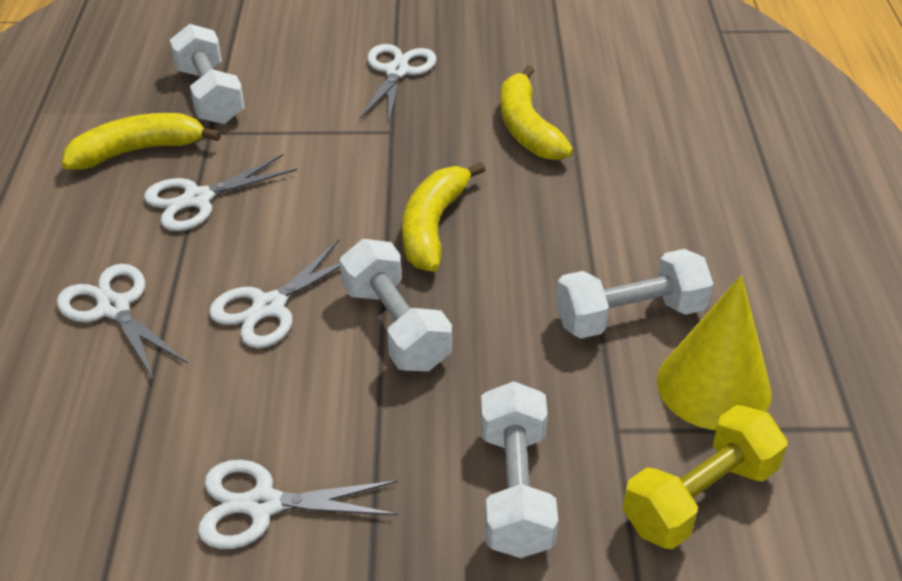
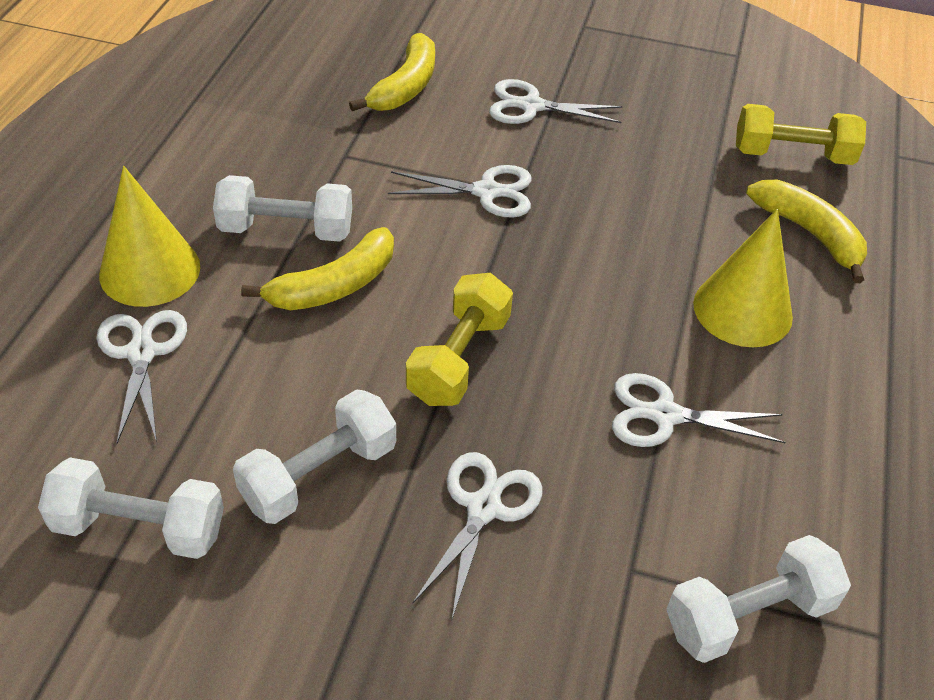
yellow cone: [657,275,772,430] = 1 -> [99,166,200,307] [693,209,793,347] = 2
yellow dumbbell: [623,405,787,549] = 1 -> [406,273,513,406] [736,104,866,165] = 2

